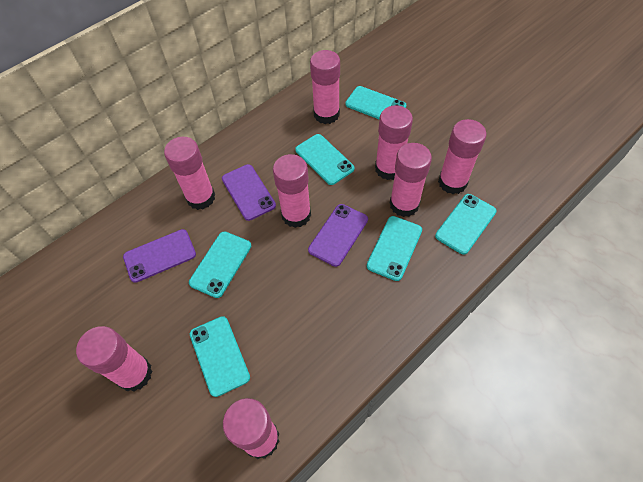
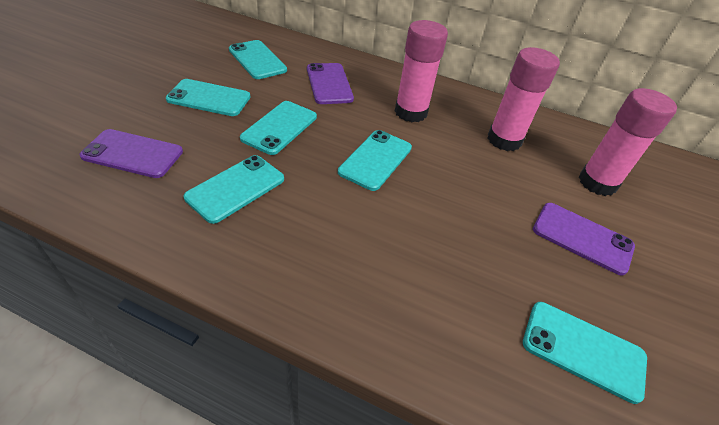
pink glue stick: [76,326,153,392] [164,137,215,210] [223,398,280,459] [273,154,311,228] [310,50,340,124] [375,105,413,180] [390,143,432,217] [438,119,487,194] = 8 -> [395,20,448,122] [488,47,560,151] [579,88,677,196] = 3

